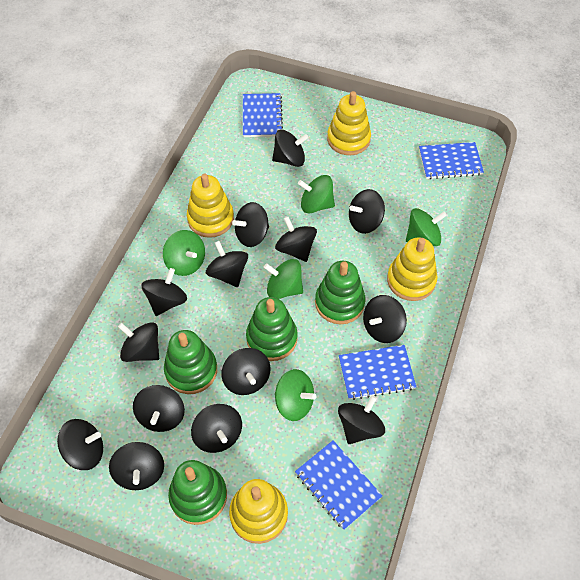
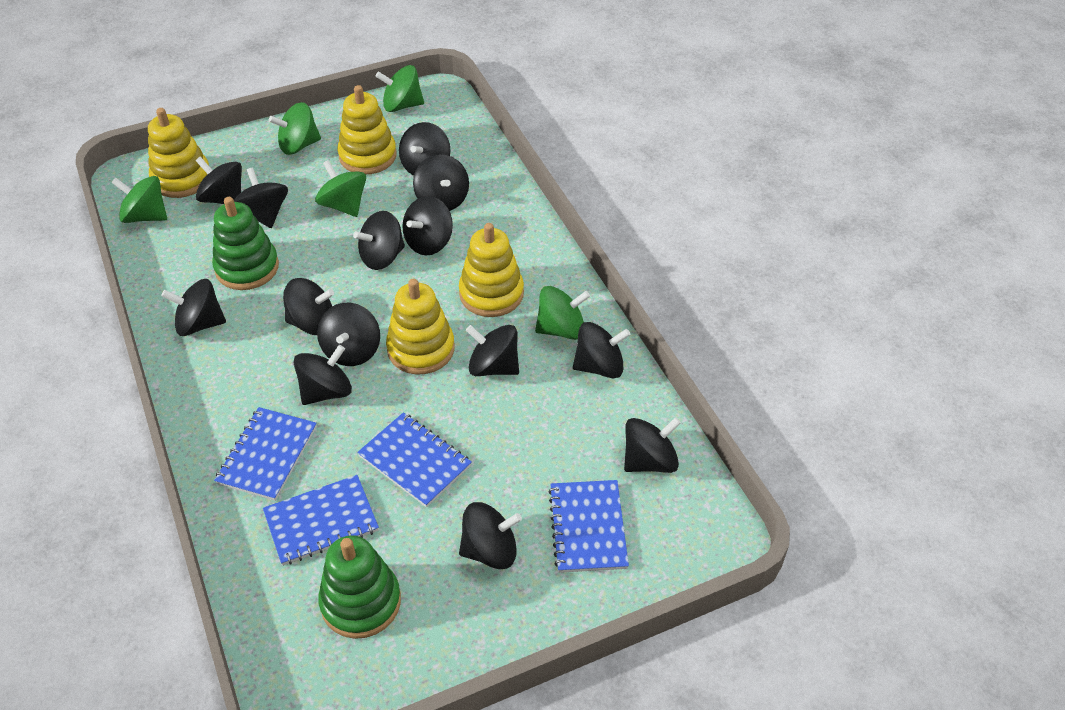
green stacking toy: [164,330,217,394] [168,460,227,525] [246,297,298,361] [315,261,365,324] = 4 -> [212,197,279,290] [318,535,401,639] = 2

